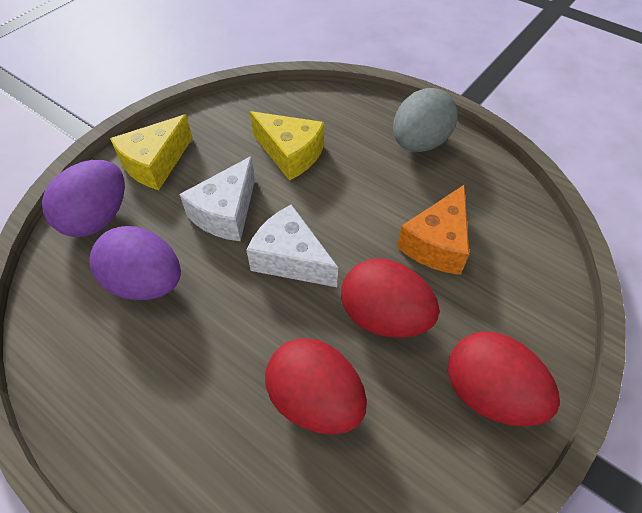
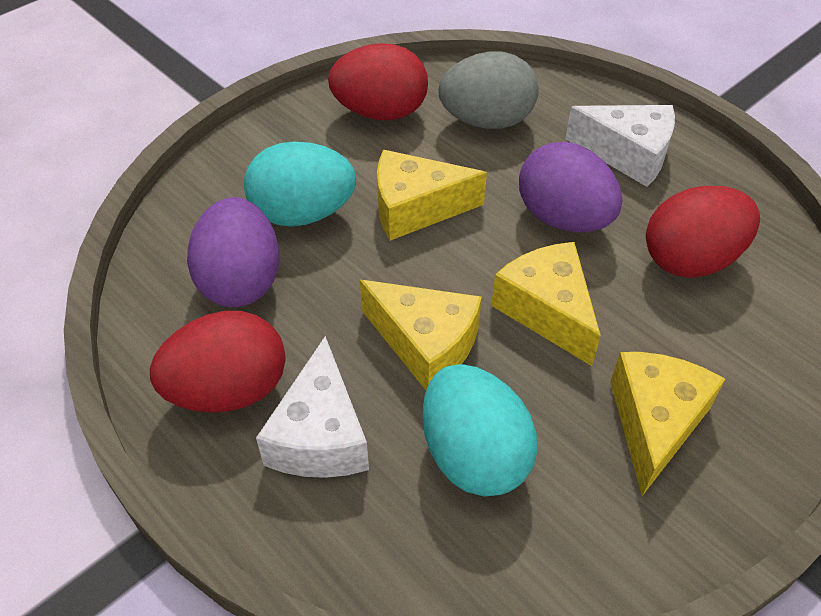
orange cheese: [397,185,469,275] = 1 -> none = 0
turquoise egg: none = 0 -> [244,141,356,227] [422,364,538,497] = 2
yellow cheese: [110,115,192,190] [250,111,324,181] = 2 -> [360,280,482,390] [377,150,487,241] [491,242,601,366] [610,352,725,496] = 4

